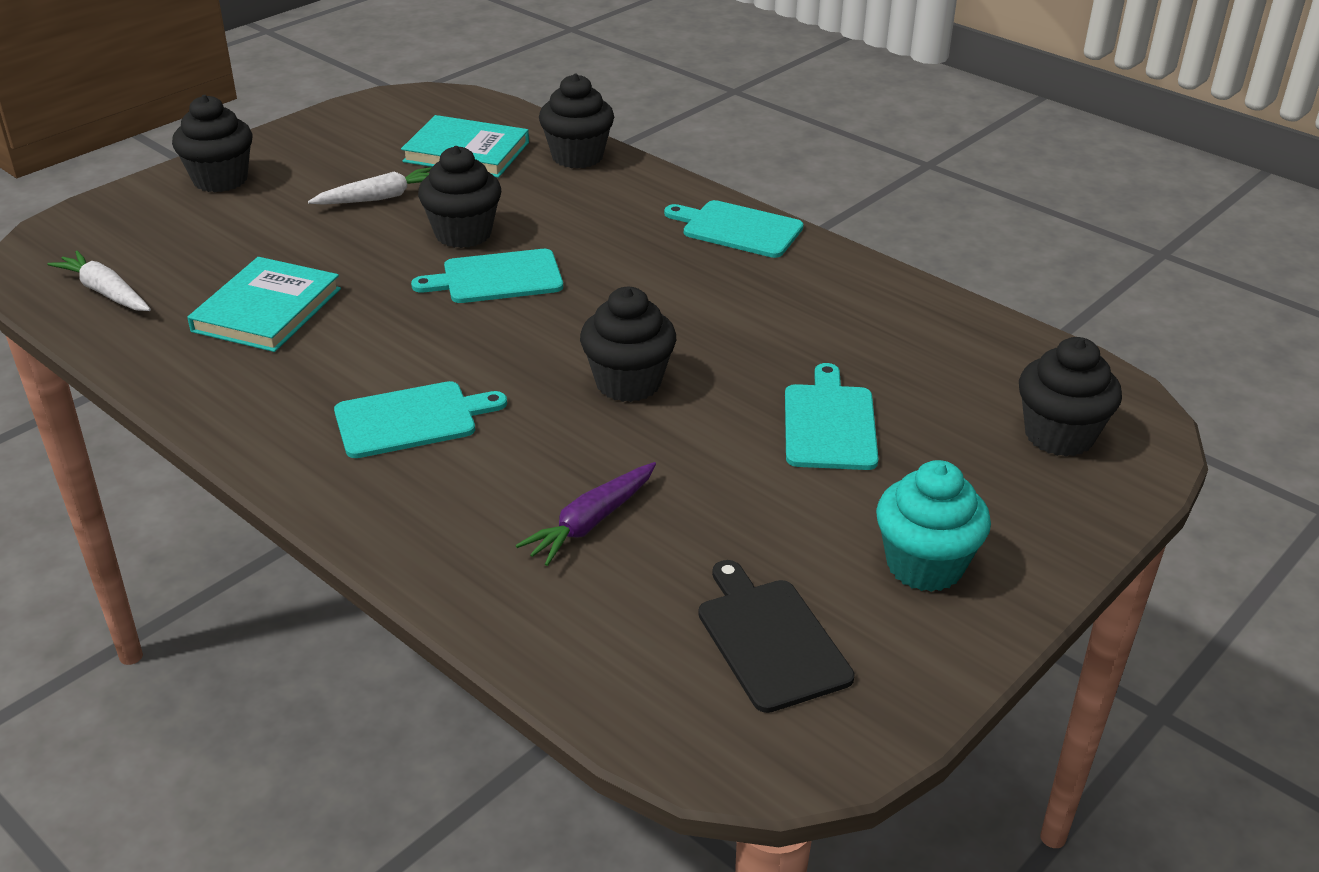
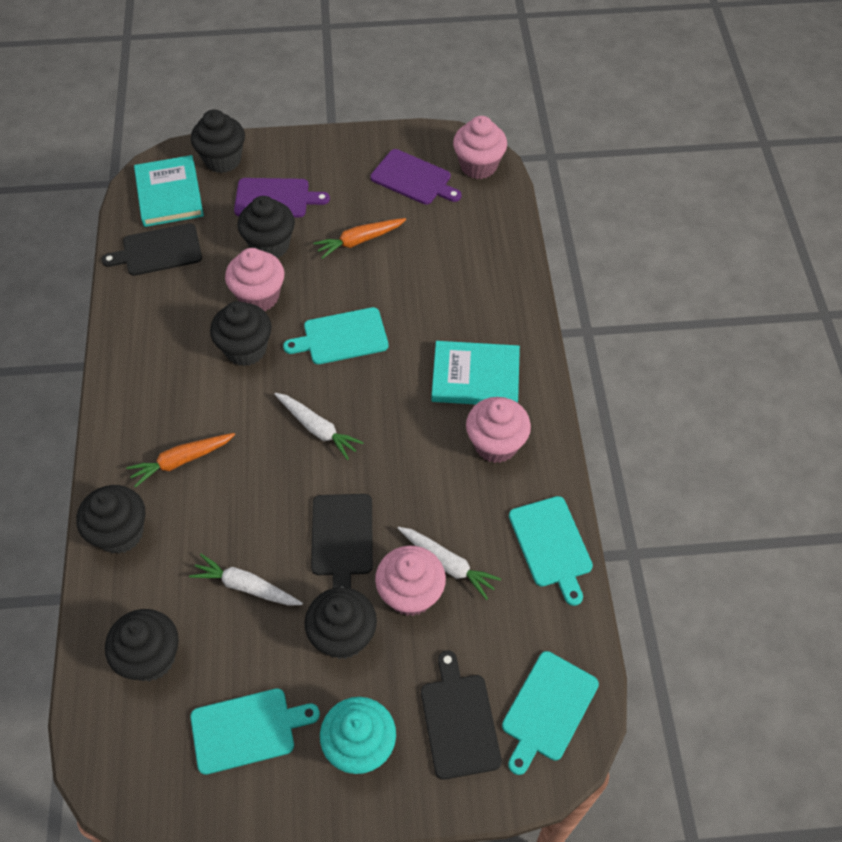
black cupcake: [172,95,253,192] [418,146,501,248] [539,74,614,169] [580,287,676,402] [1019,337,1122,456] = 5 -> [76,485,145,554] [105,609,179,681] [191,109,245,173] [210,301,272,366] [237,196,295,258] [305,587,377,659] = 6
black cutting board: [698,560,855,713] = 1 -> [102,223,202,276] [311,494,373,588] [421,650,502,780] = 3
orange carrot: none = 0 -> [126,433,235,488] [314,218,406,259] = 2
pink cupcake: none = 0 -> [225,248,284,311] [375,545,446,616] [453,116,507,179] [466,397,531,463] = 4
purple carrot: [516,462,656,566] = 1 -> none = 0
purple cutting board: none = 0 -> [234,178,330,217] [370,149,461,205] = 2
white carrot: [48,251,151,311] [308,167,432,205] = 2 -> [189,554,303,606] [274,393,364,460] [397,527,501,600] = 3

